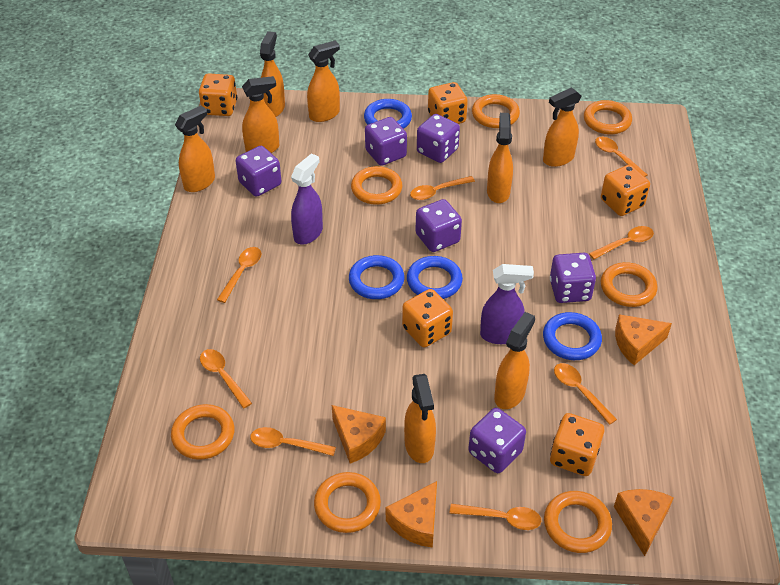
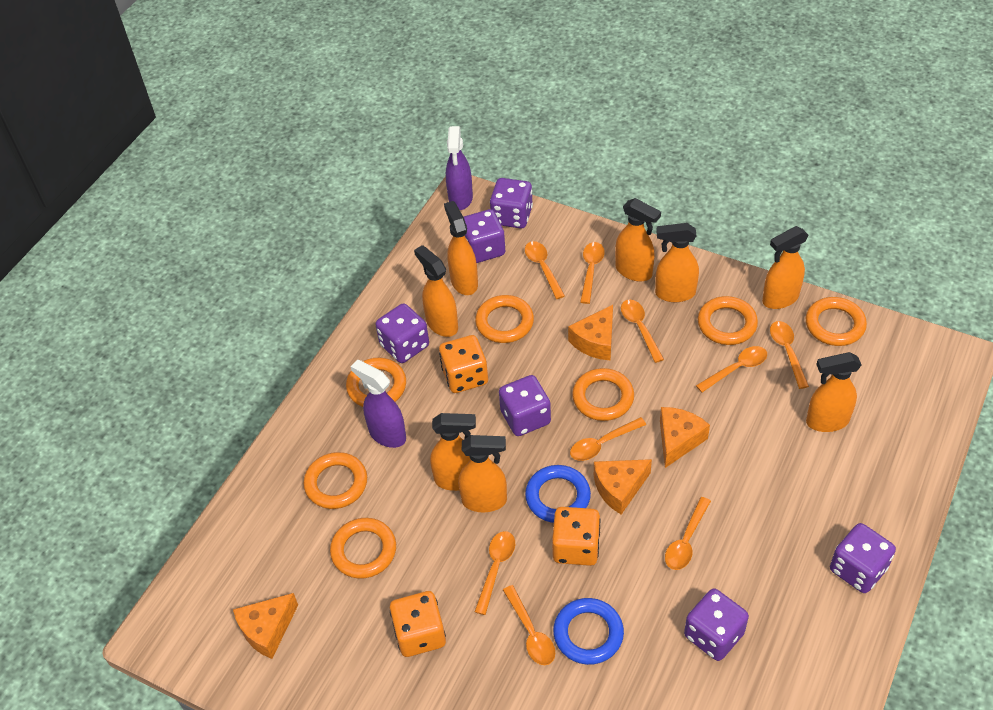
blue ring: [349,255,404,299] [364,99,412,129] [407,256,463,299] [543,312,602,360] = 4 -> [525,465,591,523] [553,598,624,665] = 2
orange dice: [199,73,237,116] [402,289,453,348] [428,82,468,124] [550,413,604,476] [601,165,650,216] = 5 -> [390,591,446,657] [439,335,488,393] [552,507,600,566] = 3
orange spoon: [200,349,252,408] [217,247,261,303] [250,427,336,456] [410,176,475,200] [449,504,542,530] [554,363,617,425] [589,226,654,259] [595,137,647,177] = 8 -> [475,531,515,615] [503,585,555,665] [525,241,565,299] [570,417,646,461] [580,242,605,304] [621,300,664,363] [665,497,711,570] [696,346,767,393] [770,321,809,389] = 9

